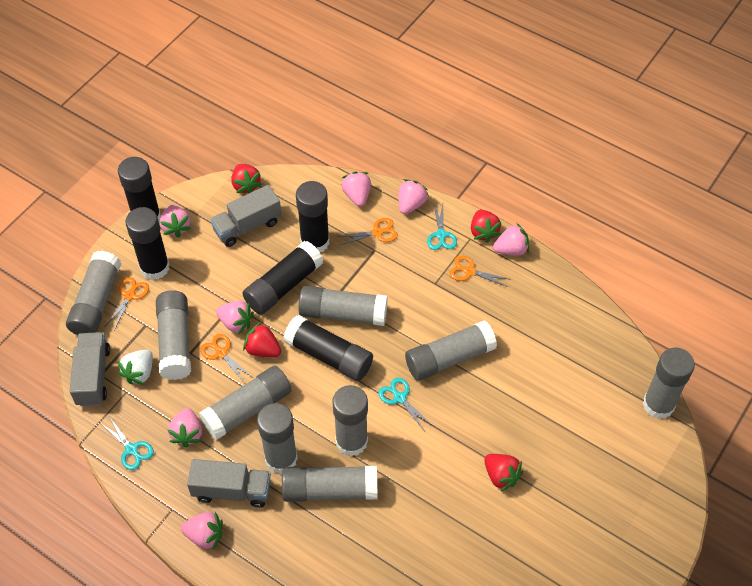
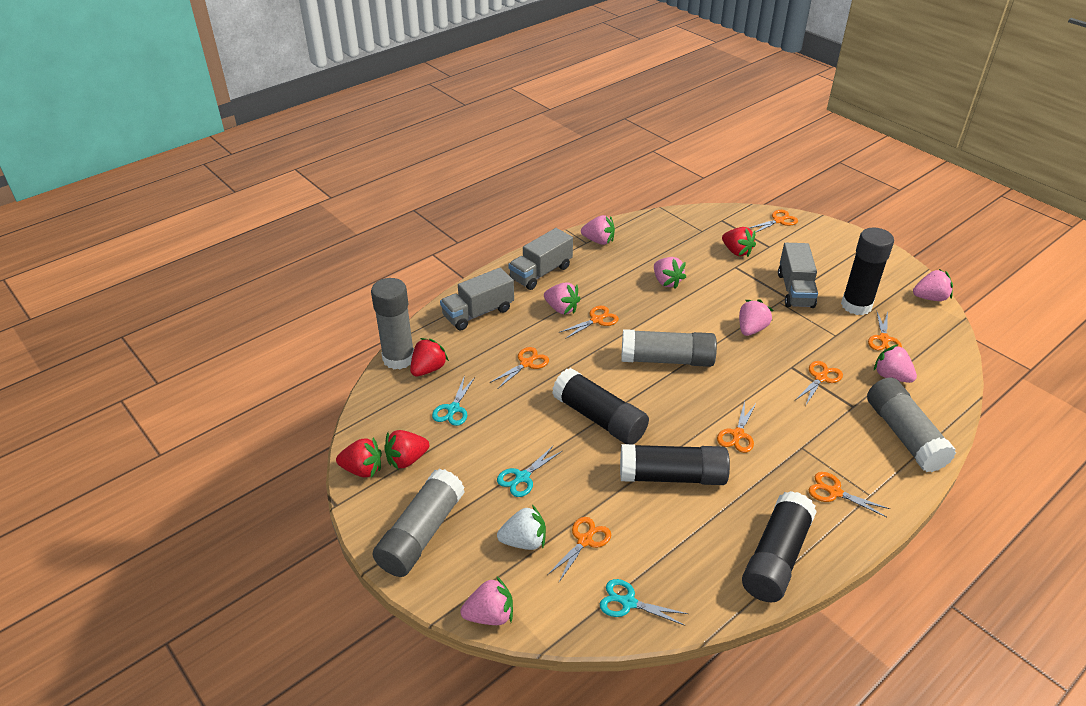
black glue stick: [118,157,161,223] [125,207,170,280] [242,241,323,315] [283,315,373,381] [296,181,329,252] = 5 -> [552,368,649,444] [620,444,730,485] [742,491,817,602] [841,228,894,315] = 4
grey glue stick: [66,251,121,335] [156,290,191,380] [199,366,292,440] [257,403,298,474] [282,466,377,502] [298,286,388,326] [332,385,368,456] [405,320,497,381] [643,348,695,419] = 9 -> [371,278,414,369] [373,469,465,577] [621,329,717,367] [867,378,956,472] = 4
orange scissors: [105,277,149,330] [200,334,252,382] [337,218,398,245] [449,256,511,287] = 4 -> [490,347,549,388] [547,517,611,582] [559,306,619,339] [717,401,756,453] [749,210,798,233] [795,361,843,405] [808,472,890,517] [868,311,902,350] = 8

